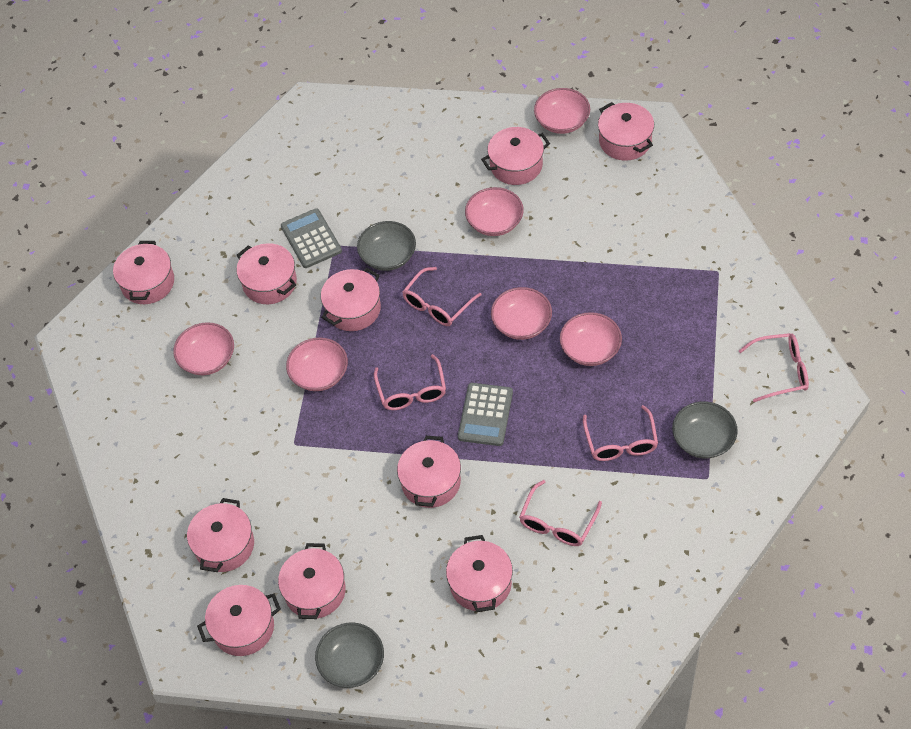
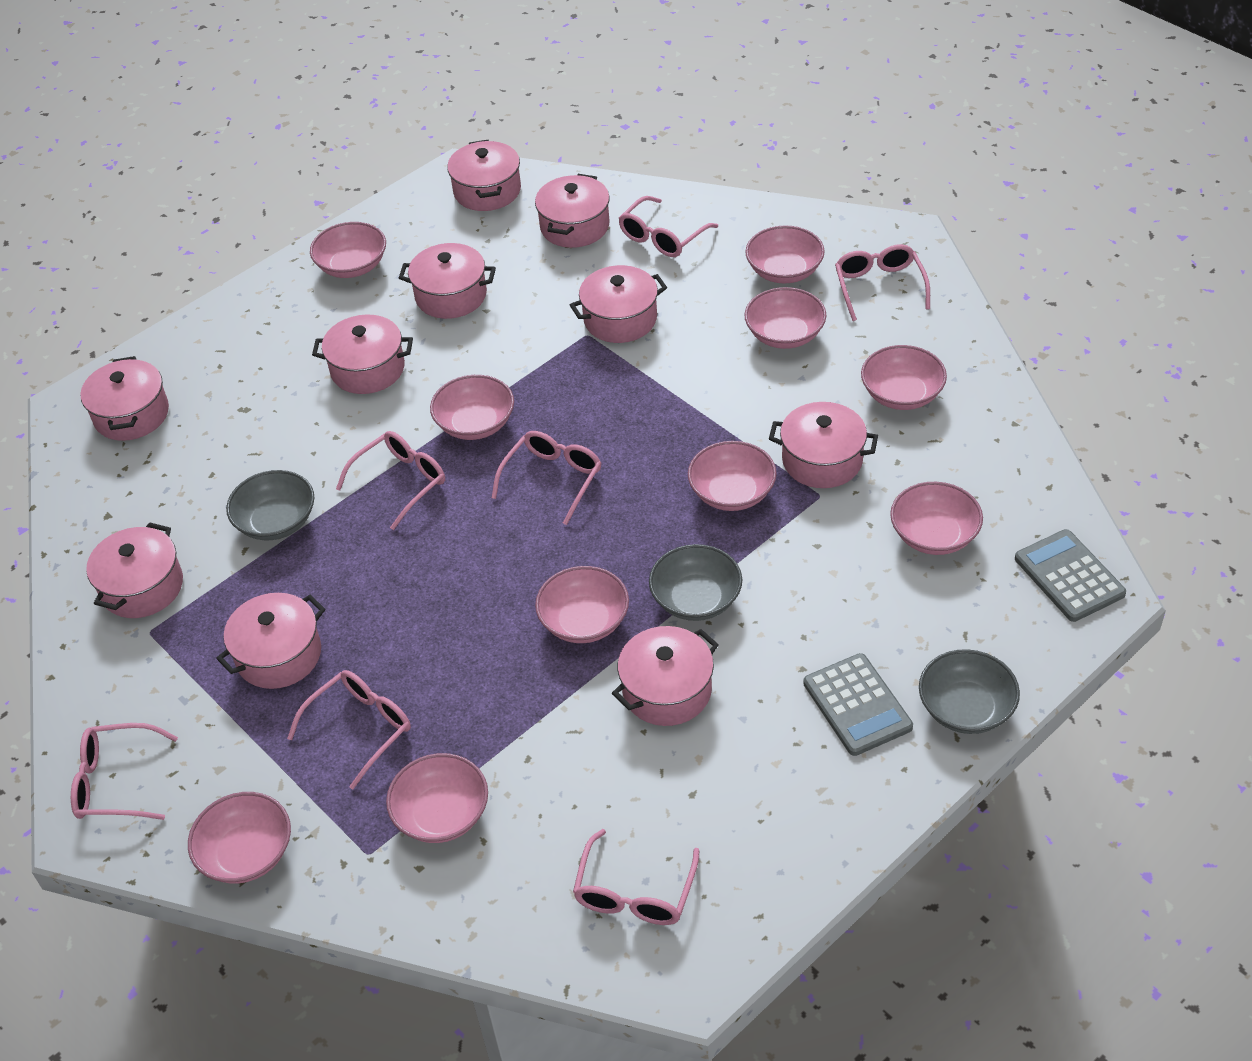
pink bowl: [173,322,234,375] [286,338,348,391] [465,187,524,236] [491,287,552,340] [534,88,590,134] [560,312,622,366] = 6 -> [188,792,291,884] [310,222,386,278] [386,753,488,843] [430,375,514,440] [535,566,629,643] [688,441,777,511] [744,287,826,349] [745,225,825,283] [861,345,947,410] [890,482,983,555] = 10
pink glasses: [374,354,446,410] [402,267,481,326] [519,480,602,546] [583,405,658,461] [739,333,809,402] = 5 -> [71,723,178,820] [287,670,411,789] [336,431,445,530] [492,431,601,525] [573,829,699,925] [618,196,718,257] [835,244,930,321] = 7

